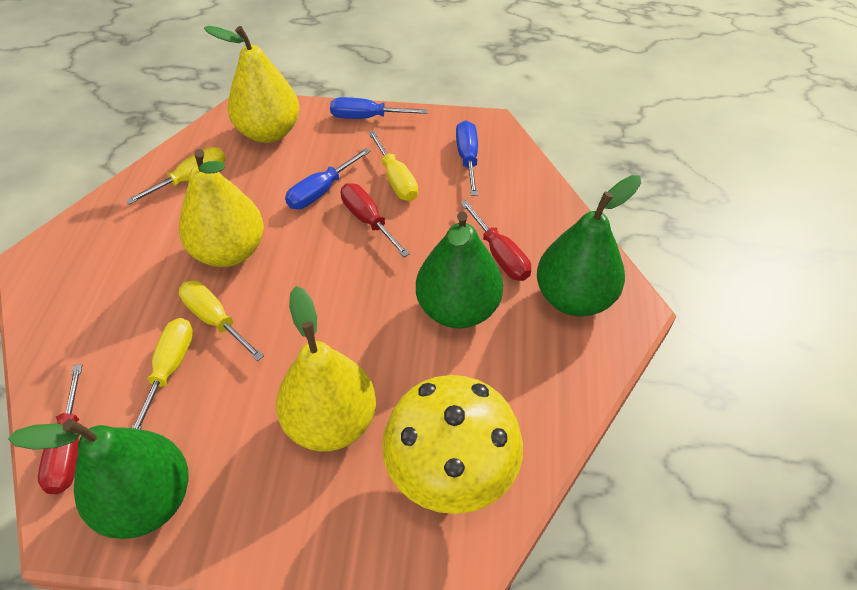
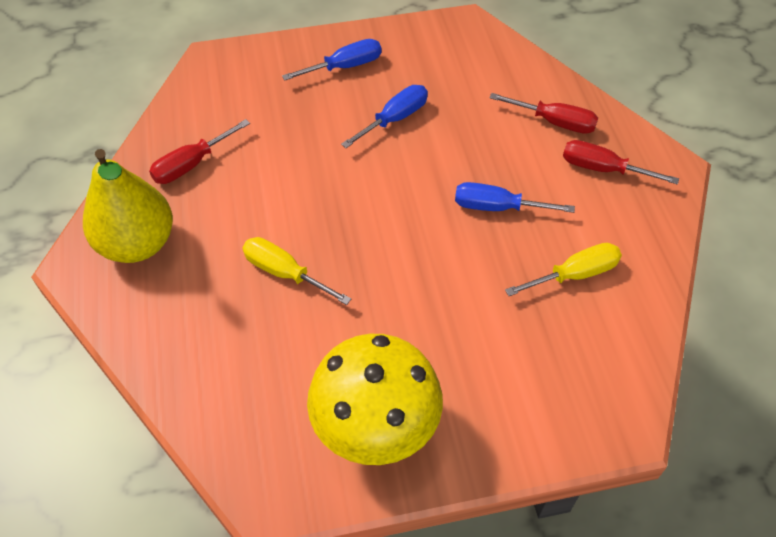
green pear: [8,419,188,539] [416,211,503,329] [537,175,641,317] = 3 -> none = 0
yellow pear: [179,149,264,267] [204,26,300,143] [276,286,376,452] = 3 -> [83,149,173,263] = 1
yellow screwdriver: [125,147,226,205] [132,318,193,430] [179,281,264,361] [368,131,418,201] = 4 -> [243,237,351,305] [505,243,622,296] = 2

